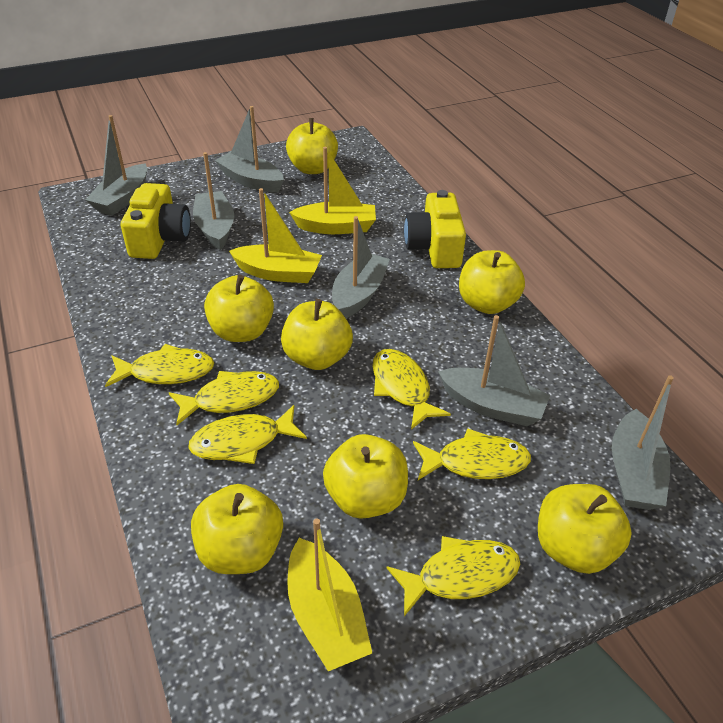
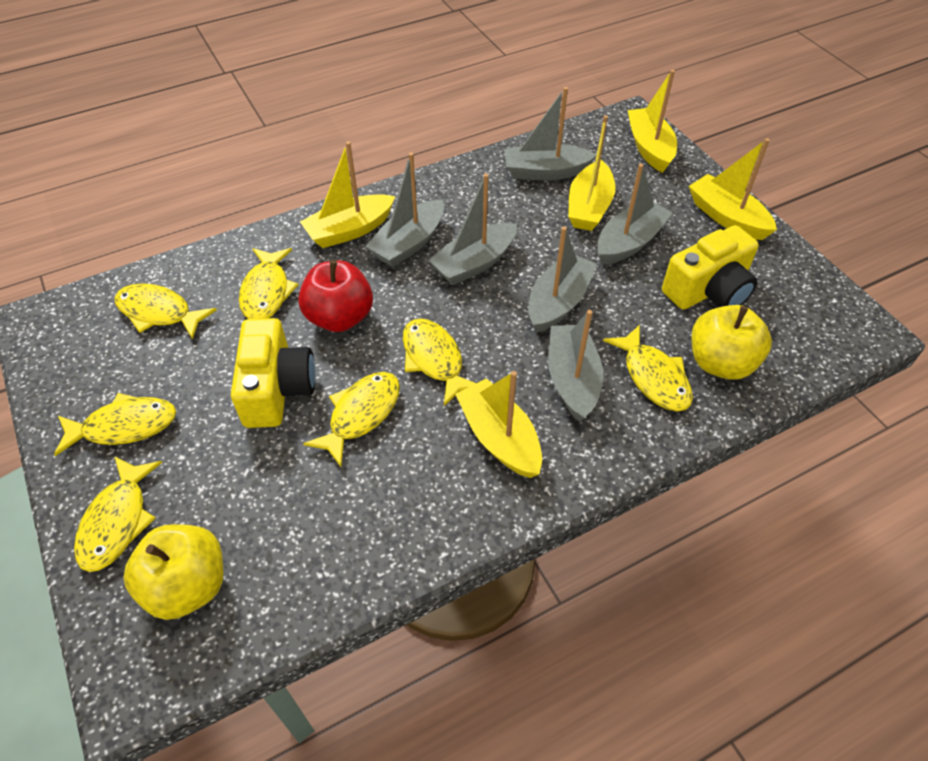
red apple: none = 0 -> [298,260,373,332] = 1
yellow apple: [191,484,283,574] [204,275,274,342] [281,299,353,370] [286,118,338,174] [323,434,408,519] [459,250,525,314] [538,484,632,574] = 7 -> [123,524,223,620] [692,305,772,380] = 2
yellow boat: [229,188,322,283] [287,518,372,671] [289,147,376,234] = 3 -> [300,141,395,248] [455,371,542,478] [568,115,616,231] [628,70,677,173] [689,138,777,240] = 5
yellow fish: [105,344,214,387] [169,371,279,425] [188,405,307,464] [372,349,451,429] [386,536,520,616] [413,428,531,480] = 6 -> [54,393,176,456] [74,456,162,572] [115,283,217,340] [239,248,299,319] [303,372,400,467] [403,318,476,406] [603,325,693,411] = 7

